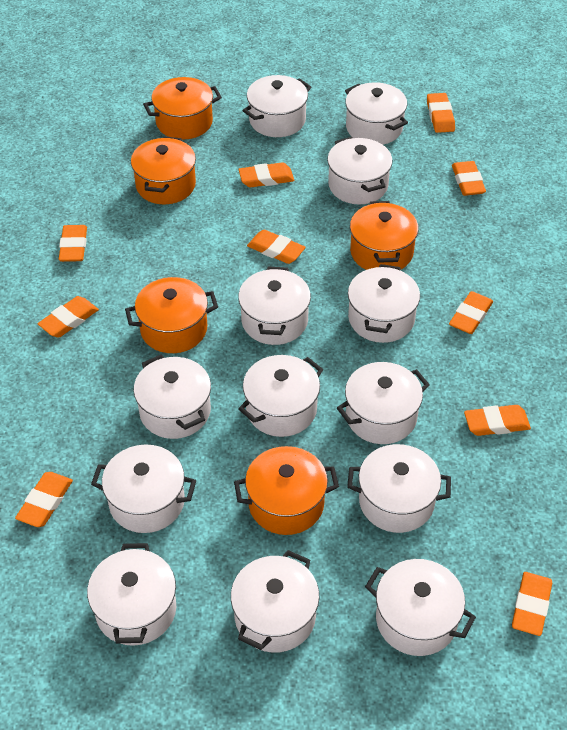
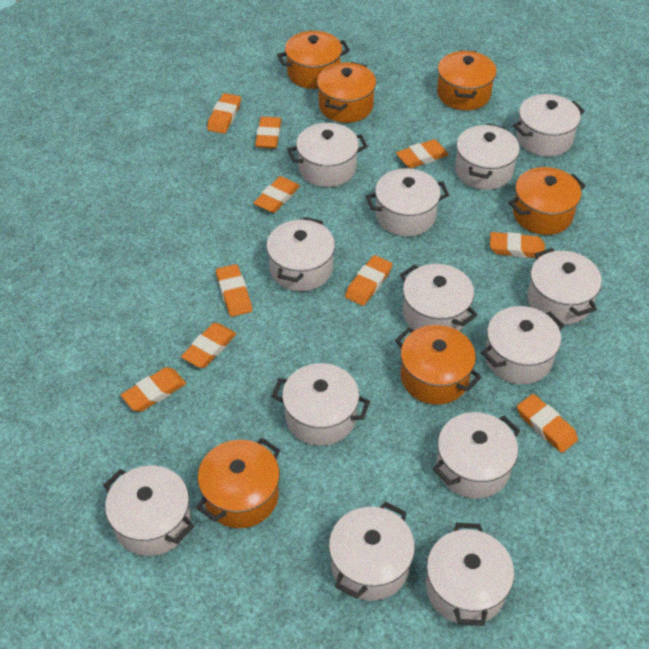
orange pot: [125,277,218,353] [131,136,196,204] [143,77,222,139] [234,446,339,535] [350,201,419,270] = 5 -> [196,438,280,528] [277,31,350,89] [317,62,376,123] [395,325,482,405] [437,50,497,110] [509,167,586,235] = 6

